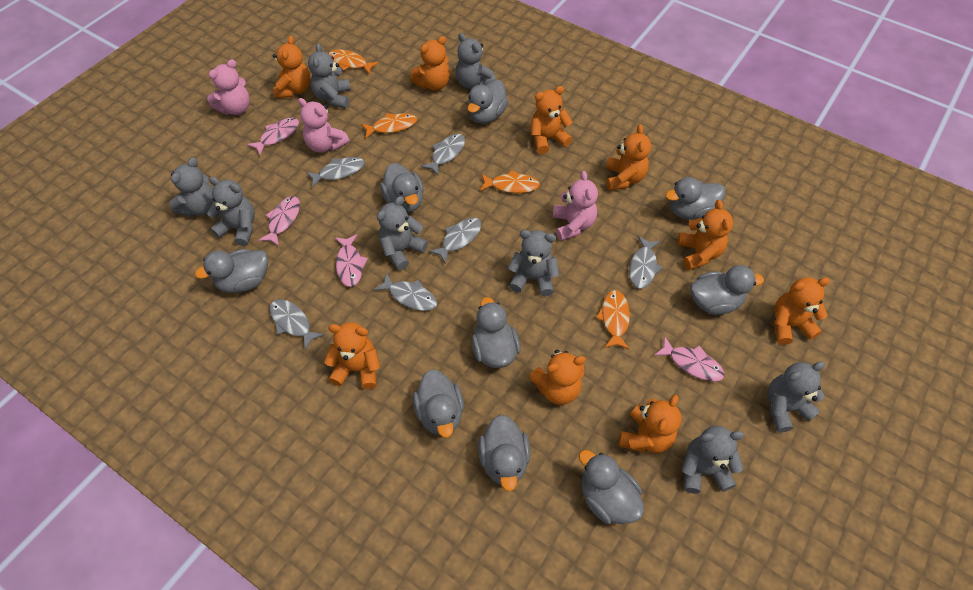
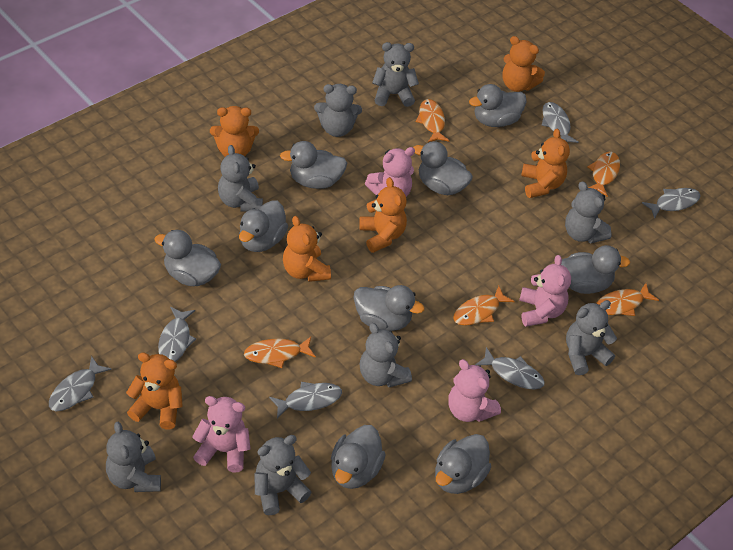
orange fish: [329,50,379,75] [361,113,417,139] [480,170,540,193] [596,290,630,349] = 4 -> [244,337,316,368] [415,99,450,142] [453,286,515,326] [587,152,620,197] [596,283,659,316] = 5
orange teddy bear: [273,36,311,98] [324,322,380,389] [410,36,450,91] [529,350,586,405] [531,86,573,154] [606,124,651,191] [619,395,681,453] [677,200,733,270] [774,277,830,345] = 9 -> [126,352,183,429] [210,106,259,157] [283,216,331,282] [359,177,407,253] [503,36,545,92] [521,128,570,198] = 6
pink fish: [247,118,299,155] [258,196,300,246] [335,234,368,287] [654,336,725,381] = 4 -> none = 0
pink teddy bear: [207,59,250,115] [298,98,350,153] [553,171,598,241] = 3 -> [192,396,251,472] [365,147,415,197] [448,359,501,422] [519,255,571,327] = 4

